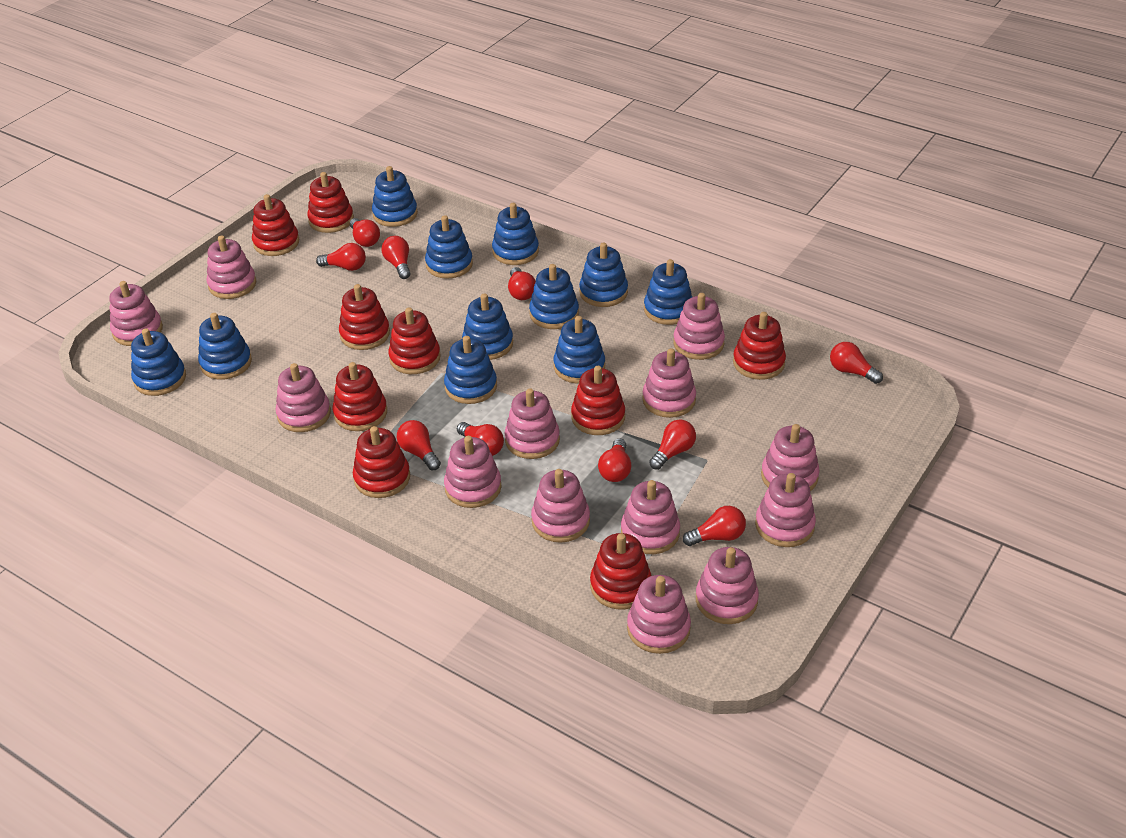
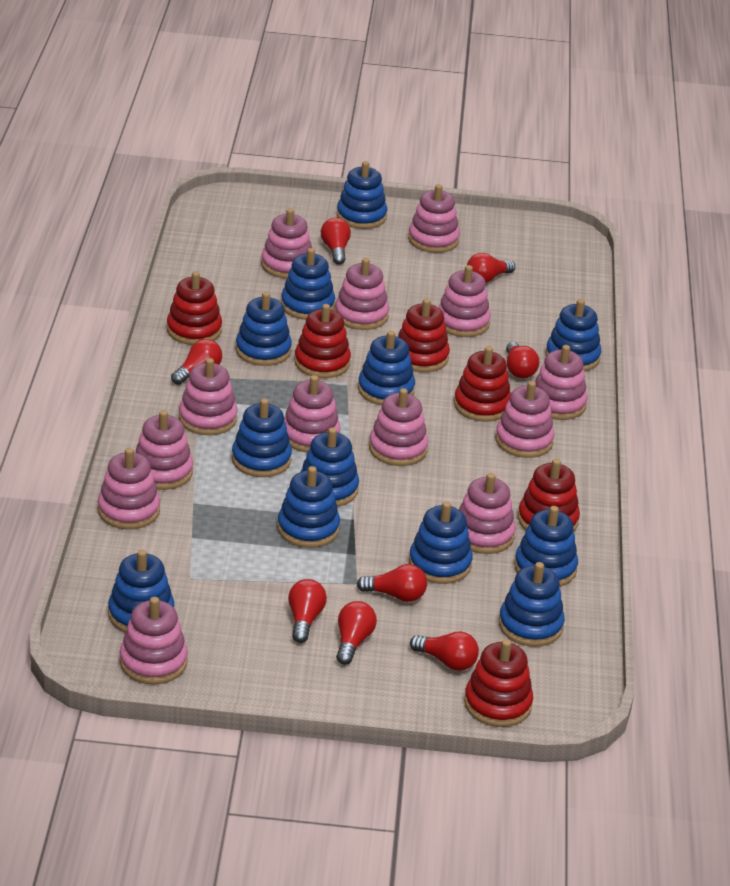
blue stacking toy: [131,328,186,396] [198,313,252,380] [372,166,418,227] [425,215,473,279] [444,336,497,404] [462,293,513,360] [492,203,539,265] [529,264,579,329] [553,316,605,383] [579,242,628,307] [644,259,692,325] = 11 -> [108,550,174,632] [232,398,292,477] [236,292,292,366] [277,466,340,548] [281,248,335,320] [300,427,359,507] [337,161,387,229] [358,331,415,405] [409,501,473,584] [499,562,565,647] [514,506,578,587] [546,299,601,372] = 12
red light bulb: [316,243,366,271] [350,218,380,247] [381,236,410,279] [397,420,441,470] [457,422,504,456] [508,267,536,300] [598,438,631,482] [649,419,696,470] [683,506,746,546] [830,342,883,384] = 10 -> [171,339,222,385] [288,579,327,643] [321,218,351,265] [336,601,377,665] [357,564,427,602] [410,631,479,671] [467,253,515,283] [506,342,539,378] = 8
red stacking toy: [252,194,299,256] [307,172,354,233] [333,362,387,431] [339,284,390,350] [353,426,410,498] [388,307,441,374] [571,366,625,435] [590,533,651,610] [733,312,786,380] = 9 -> [167,271,222,345] [295,304,351,378] [398,299,450,372] [454,346,511,422] [464,639,533,727] [518,459,580,532] = 6

